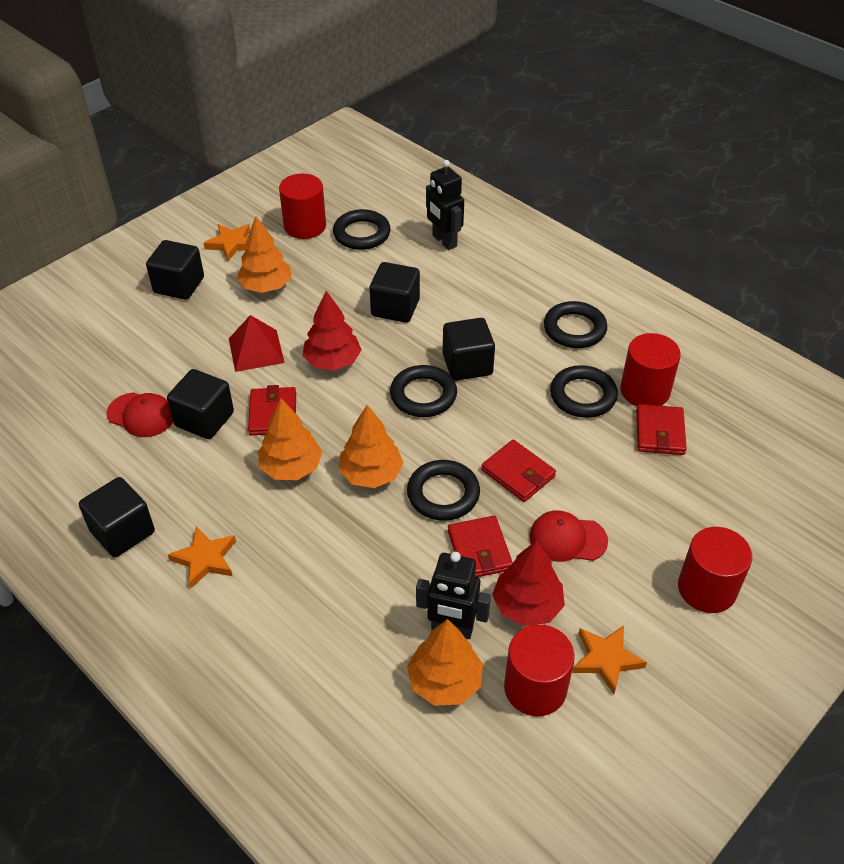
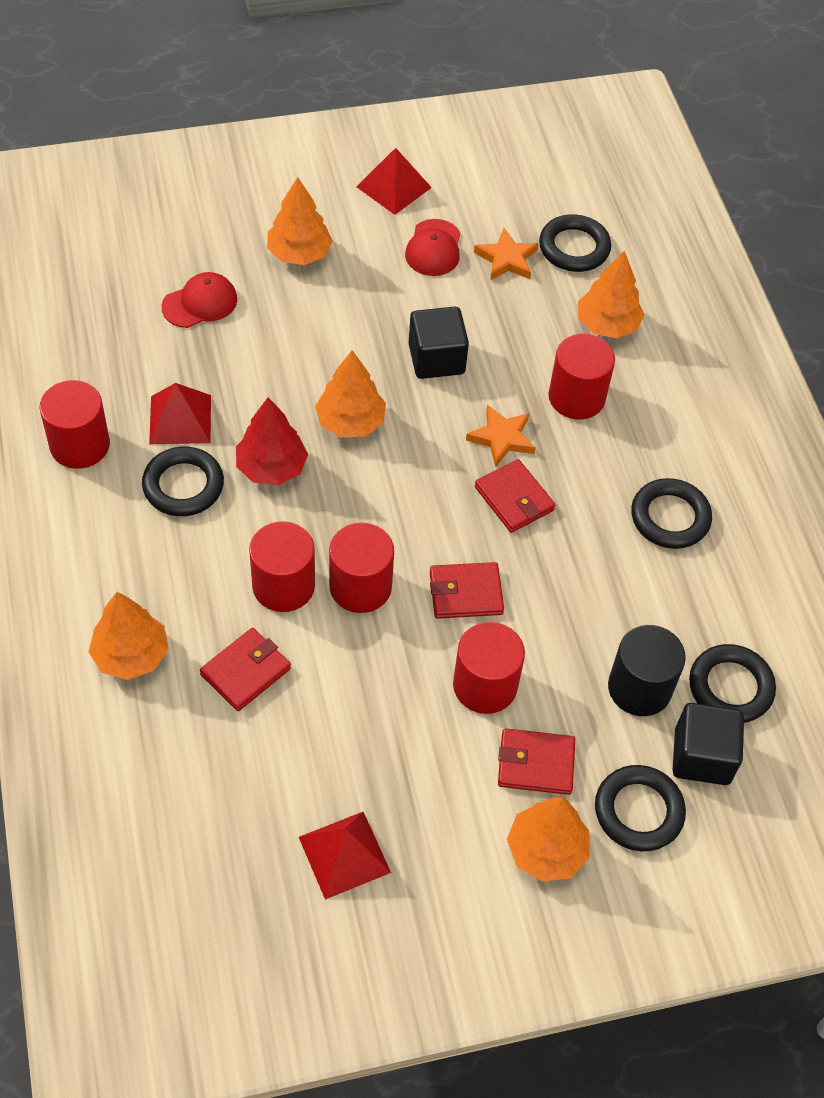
black cube: [79,477,155,557] [146,240,204,300] [167,369,234,439] [370,262,420,323] [443,318,495,381] = 5 -> [409,307,469,379] [673,703,744,785] = 2
black cylinder: none = 0 -> [608,625,686,716] = 1
black robot: [416,552,491,639] [426,160,464,250] = 2 -> none = 0
orange star: [168,526,236,589] [204,224,250,261] [572,625,647,694] = 3 -> [466,405,536,467] [474,228,538,281] = 2
orange tree: [237,216,292,293] [258,398,322,480] [339,405,404,488] [407,619,483,706] = 4 -> [89,592,169,680] [267,177,333,265] [315,350,386,438] [507,798,590,882] [578,251,645,338] = 5
red cylinder: [279,174,326,239] [504,625,575,716] [620,333,681,406] [678,527,752,613] = 4 -> [40,380,110,469] [249,521,315,612] [329,523,394,613] [453,622,525,714] [548,334,615,419] = 5
red pyramid: [229,315,285,372] = 1 -> [149,383,211,444] [299,812,391,900] [356,148,432,215] = 3
red tree: [303,291,362,370] [492,540,565,626] = 2 -> [236,397,308,485] = 1

